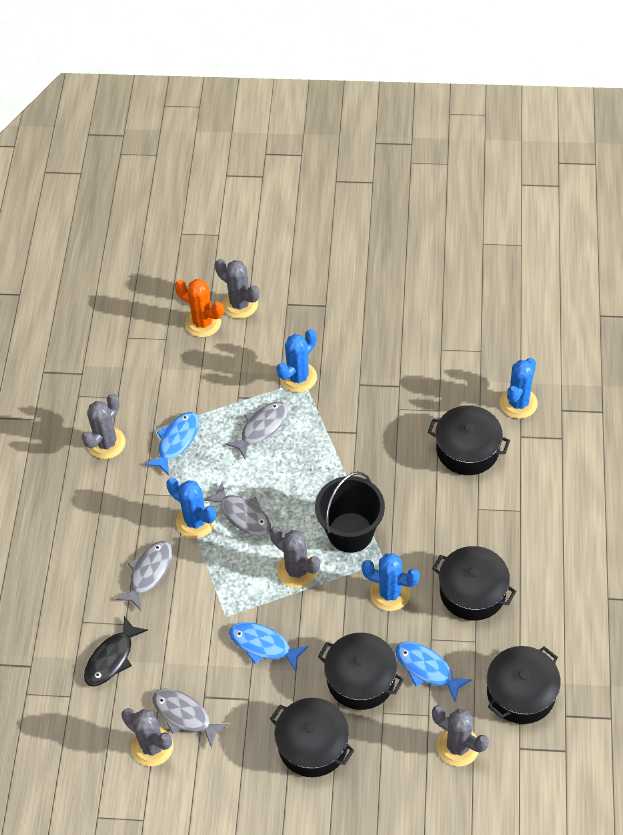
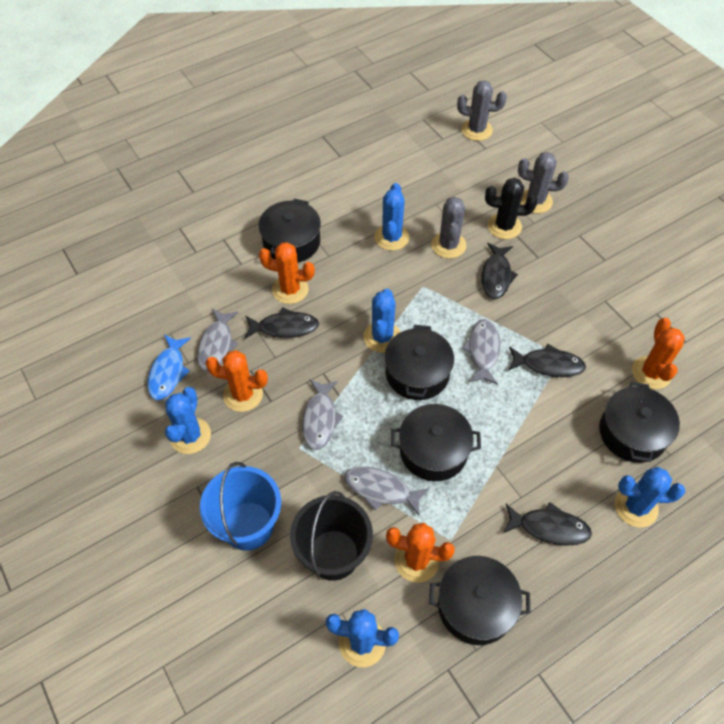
black cactus: none = 0 -> [485,178,537,239] = 1
black fish: [84,616,148,687] = 1 -> [245,307,319,339] [481,243,518,299] [503,502,592,546] [508,344,586,377] = 4
blue bucket: none = 0 -> [200,462,281,551] = 1
blue cactus: [166,478,216,538] [276,329,317,393] [361,553,420,611] [500,358,538,419] = 4 -> [165,387,211,454] [326,609,399,667] [363,288,400,353] [375,183,409,251] [615,467,685,528] = 5
blue fish: [145,412,199,475] [229,622,309,671] [395,642,472,702] = 3 -> [147,335,191,400] = 1
grey cactus: [82,394,126,459] [122,708,173,766] [215,259,259,319] [270,527,320,588] [432,705,489,767] = 5 -> [431,197,467,259] [457,80,507,141] [518,152,569,214] = 3
orange cactus: [175,279,224,337] = 1 -> [205,350,268,412] [259,242,315,304] [386,523,455,583] [632,318,685,389] = 4

